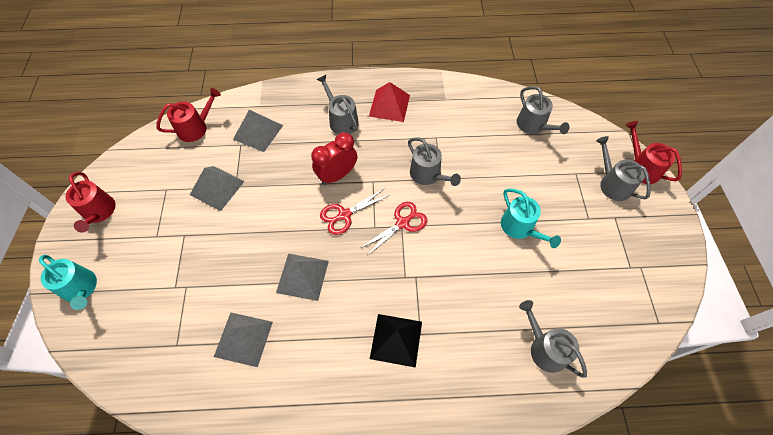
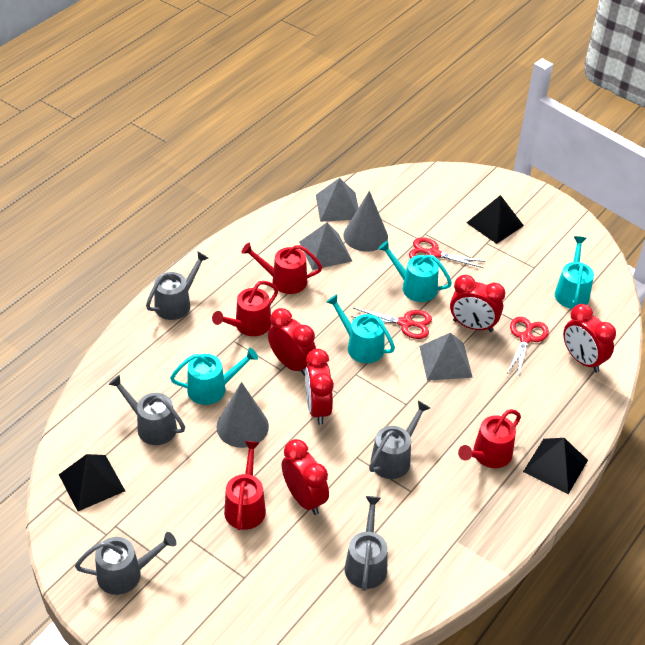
black pyramid: [370,314,422,368] = 1 -> [59,454,125,511] [466,195,524,244] [523,438,588,494] = 3
grey cone: none = 0 -> [217,382,269,448] [343,191,388,252] = 2
grey pyramid: [190,166,245,211] [214,313,273,367] [233,110,283,152] [276,254,329,301] = 4 -> [299,222,352,270] [316,178,358,222] [419,333,473,381] = 3
red clock: [311,132,357,185] = 1 -> [268,308,316,376] [282,439,329,515] [305,349,334,425] [450,275,505,332] [563,304,616,373] = 5
red pyramid: [369,82,410,122] = 1 -> none = 0
red scissors: [320,189,388,235] [361,202,427,256] = 2 -> [351,308,432,339] [409,237,486,268] [507,317,549,376] = 3
red watering can: [66,172,116,233] [157,88,221,142] [625,121,682,184] = 3 -> [212,281,278,336] [224,441,266,530] [241,243,322,294] [458,409,521,468] = 4
turquoise watering can: [39,255,97,310] [501,189,561,248] = 2 -> [170,348,258,405] [326,294,395,363] [378,241,452,302] [555,236,594,309] = 4

